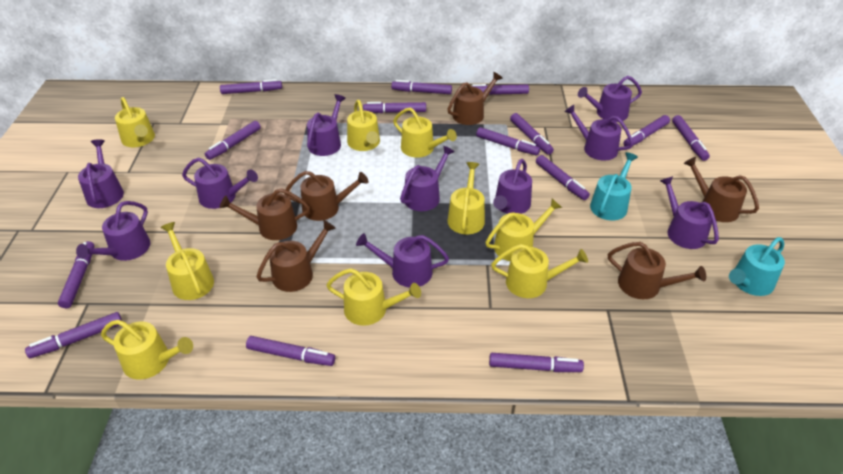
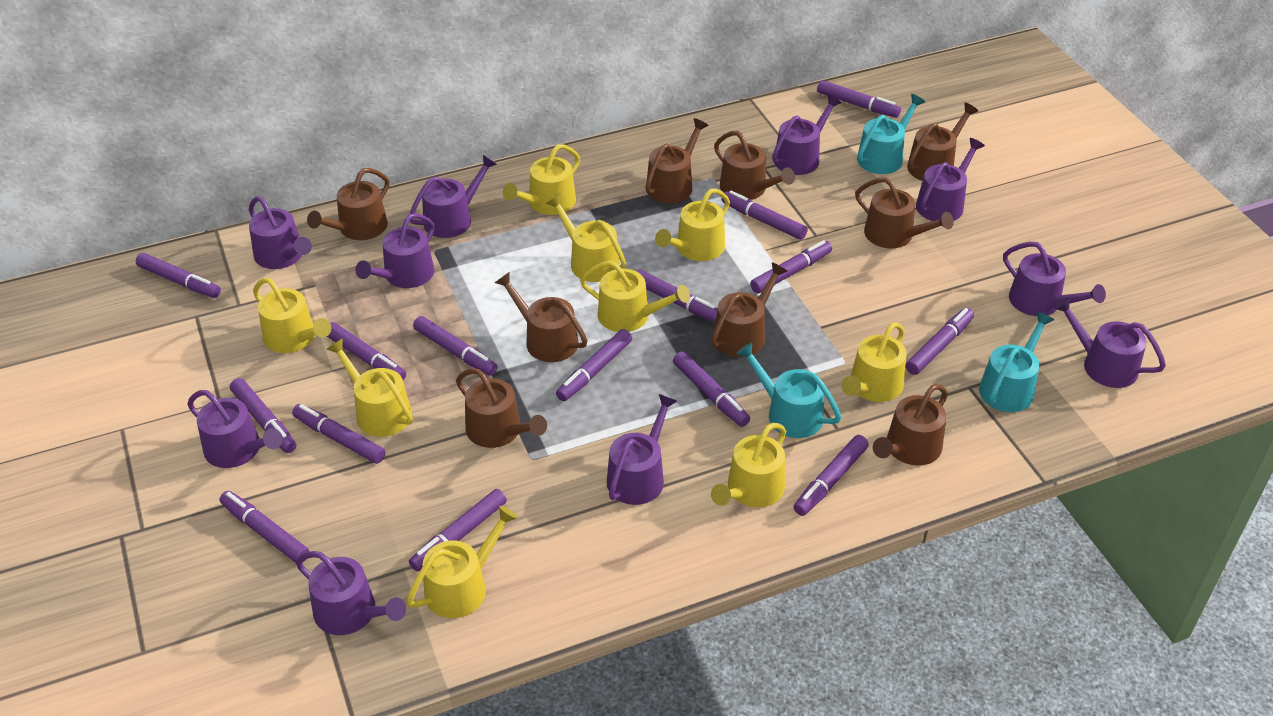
brown watering can: [220,188,310,240] [257,220,336,292] [284,171,368,221] [447,72,503,125] [608,242,706,299] [684,157,759,222] = 6 -> [307,168,390,240] [456,368,547,448] [495,272,588,362] [645,118,709,203] [711,262,787,357] [714,131,795,200] [855,177,954,248] [873,384,948,466] [907,103,978,181] = 9
purple marker: [25,312,122,358] [58,241,94,308] [205,121,261,160] [220,79,282,94] [246,336,335,366] [363,102,426,113] [391,80,452,94] [471,84,529,95] [476,127,540,155] [489,353,584,372] [510,113,554,155] [536,155,590,200] [623,115,670,146] [672,115,710,161] = 14 -> [136,253,221,298] [220,491,309,563] [230,378,296,453] [292,404,385,464] [327,322,406,380] [409,489,507,572] [413,316,497,376] [556,329,632,401] [636,270,717,322] [673,351,750,427] [721,190,808,240] [750,240,832,293] [793,435,869,516] [817,80,901,118] [906,308,974,375] = 15
turquoise watering can: [590,152,638,220] [729,237,785,296] = 2 -> [736,342,841,438] [857,94,925,174] [979,312,1054,412] = 3

